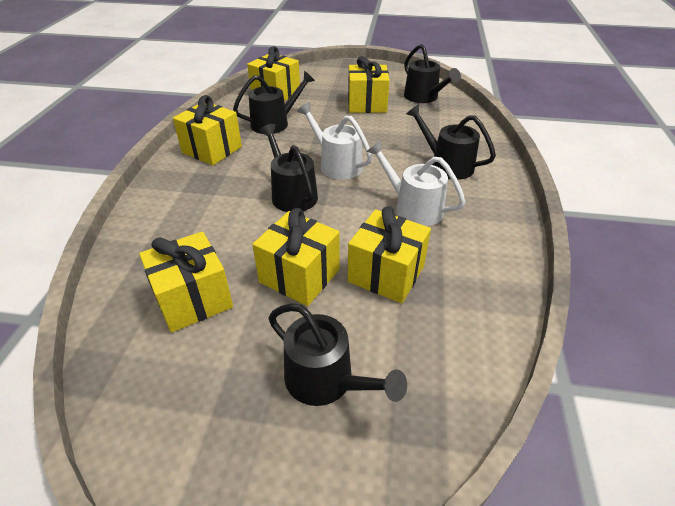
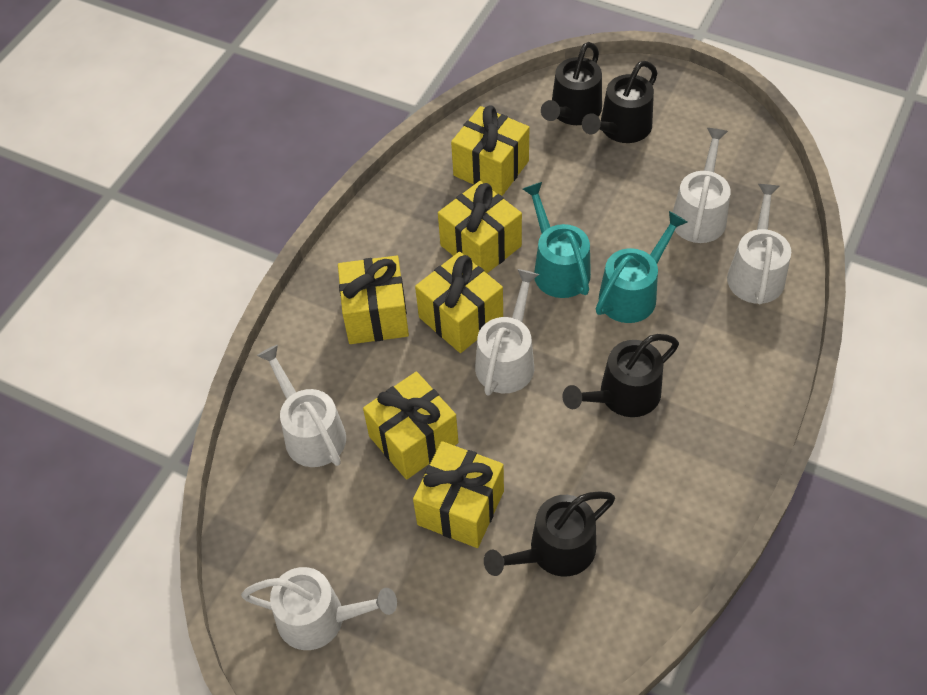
black watering can: [233,71,315,134] [260,124,318,212] [268,303,407,406] [404,44,461,103] [406,104,496,180] = 5 -> [484,491,615,577] [541,42,602,125] [562,334,679,417] [582,61,657,143] = 4
turquoise watering can: none = 0 -> [523,182,591,298] [596,211,688,323] = 2
white watering can: [297,102,372,180] [366,141,465,226] = 2 -> [241,567,397,650] [257,345,346,467] [475,269,539,396] [672,128,731,243] [727,184,791,304] = 5

